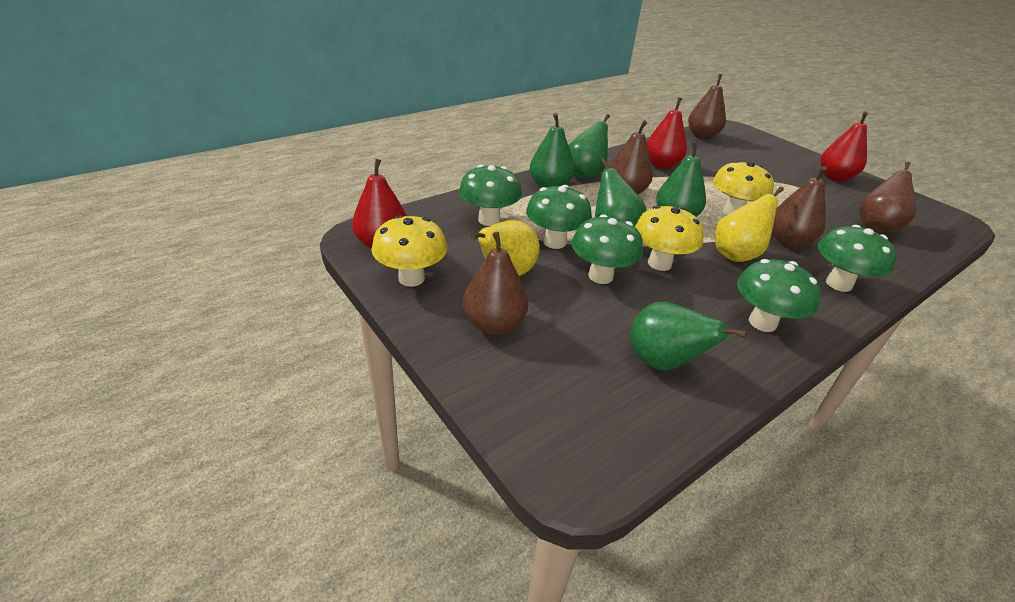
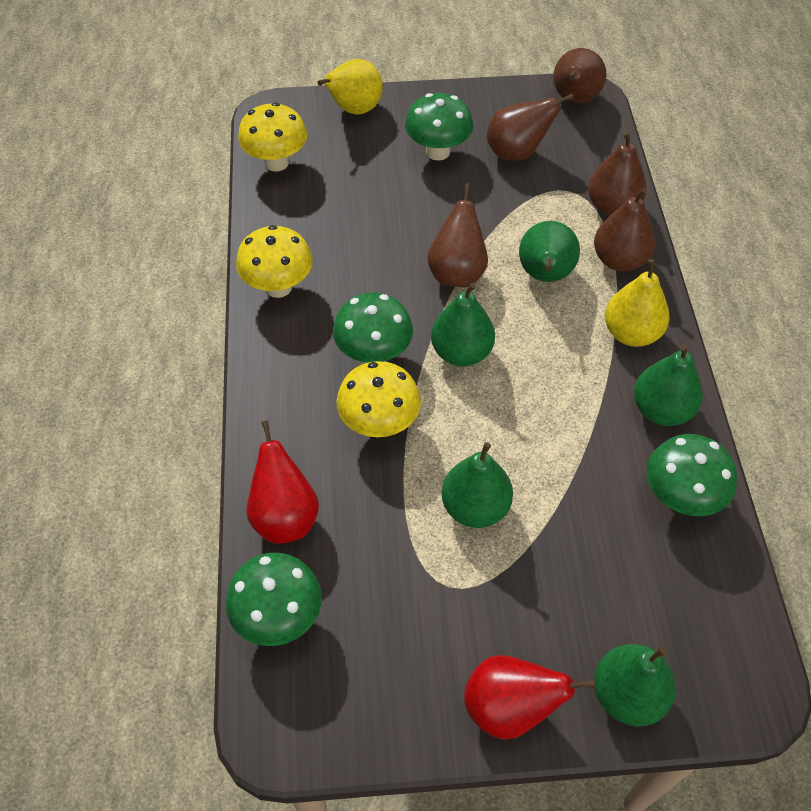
green mushroom: [459,165,522,226] [526,185,592,249] [571,214,643,284] [737,259,821,332] [818,225,897,292] = 5 -> [225,553,322,646] [333,293,413,363] [405,93,473,161] [647,434,737,516] = 4
red pear: [352,159,407,249] [647,97,687,169] [820,112,868,181] = 3 -> [246,421,319,543] [464,655,595,740] = 2

